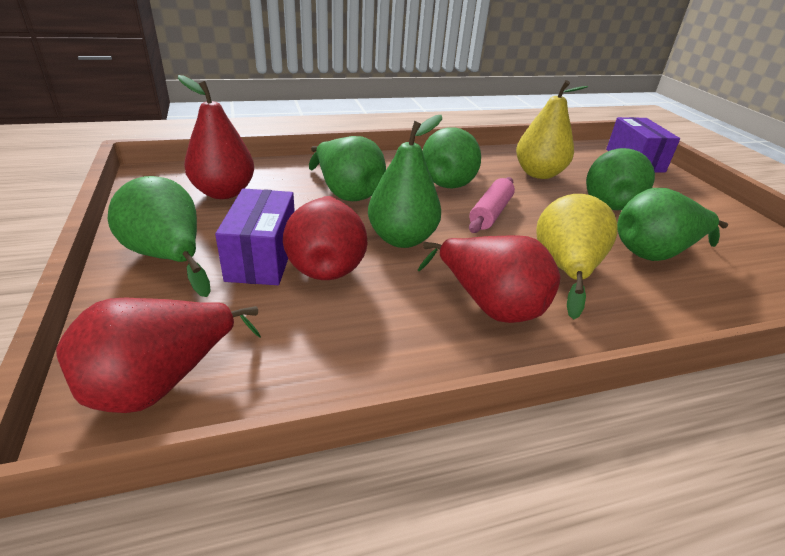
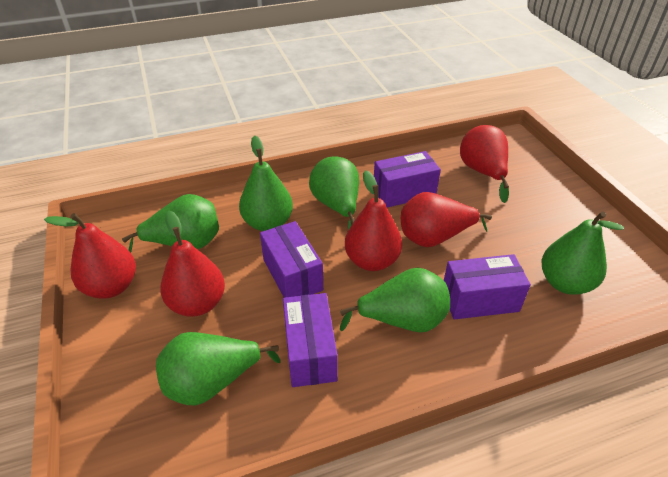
pink rolling pin: [469,177,515,233] = 1 -> none = 0
purple box: [215,188,295,285] [606,117,680,173] = 2 -> [260,221,323,298] [283,293,338,387] [374,151,441,207] [444,254,531,319] = 4
red pear: [56,298,261,413] [178,75,254,199] [283,196,368,280] [418,235,560,323] = 4 -> [44,213,136,299] [160,210,225,317] [345,170,402,271] [401,192,492,247] [460,125,509,203] = 5
yellow pear: [516,80,588,179] [536,194,618,320] = 2 -> none = 0

